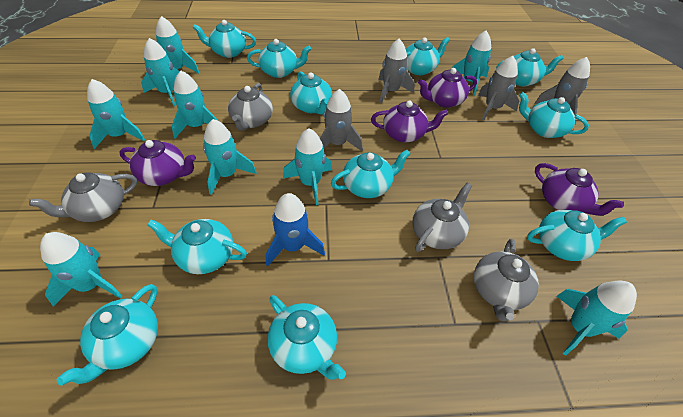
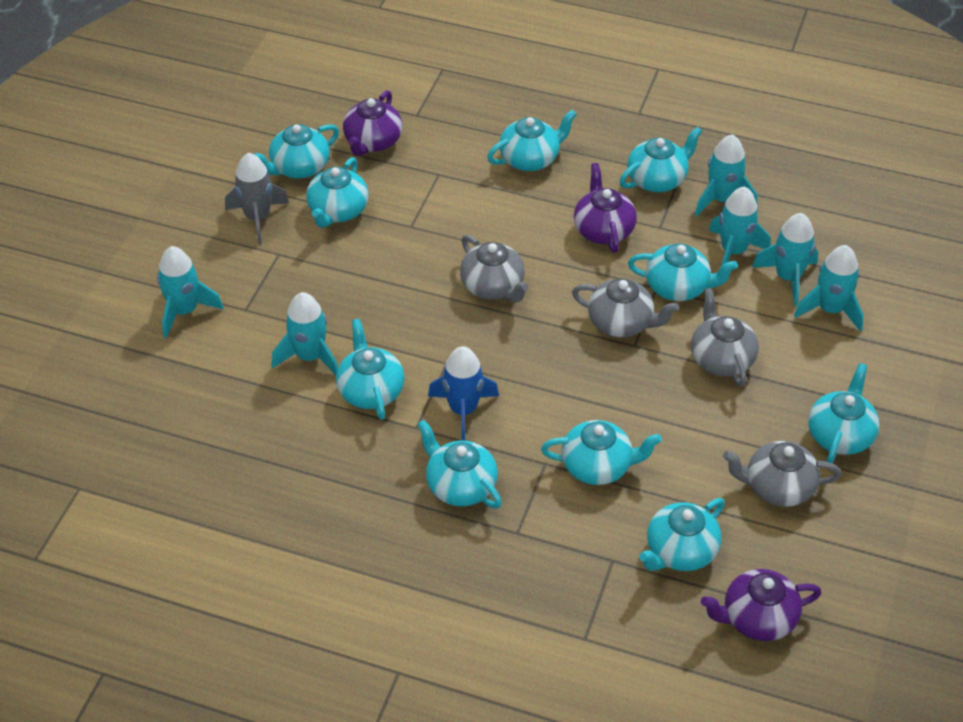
grey rocket: [320,89,363,151] [378,39,415,103] [478,56,519,120] [534,57,590,116] = 4 -> [225,153,289,244] = 1
purple teapot: [119,140,196,186] [371,101,448,142] [418,68,477,108] [535,163,624,216] = 4 -> [343,90,402,156] [574,163,637,253] [701,569,822,641] = 3
turquoise rocket: [40,232,122,307] [87,79,145,149] [141,38,180,106] [156,16,200,73] [172,71,218,138] [203,119,256,195] [283,128,332,205] [452,31,491,95] [557,280,637,356] = 9 -> [157,246,224,338] [271,292,338,375] [695,134,758,216] [709,186,771,266] [752,213,818,306] [794,245,864,331] = 6
turquoise teapot: [57,284,158,386] [147,219,247,274] [193,20,256,58] [247,39,311,78] [268,295,346,380] [290,71,332,115] [331,150,410,198] [406,37,450,75] [496,48,563,86] [519,92,589,138] [527,210,627,261] = 11 -> [253,124,339,179] [306,157,368,228] [336,319,405,420] [418,420,502,509] [487,110,577,171] [541,420,662,485] [620,127,702,192] [628,244,738,301] [639,498,725,571] [808,363,880,463] = 10

